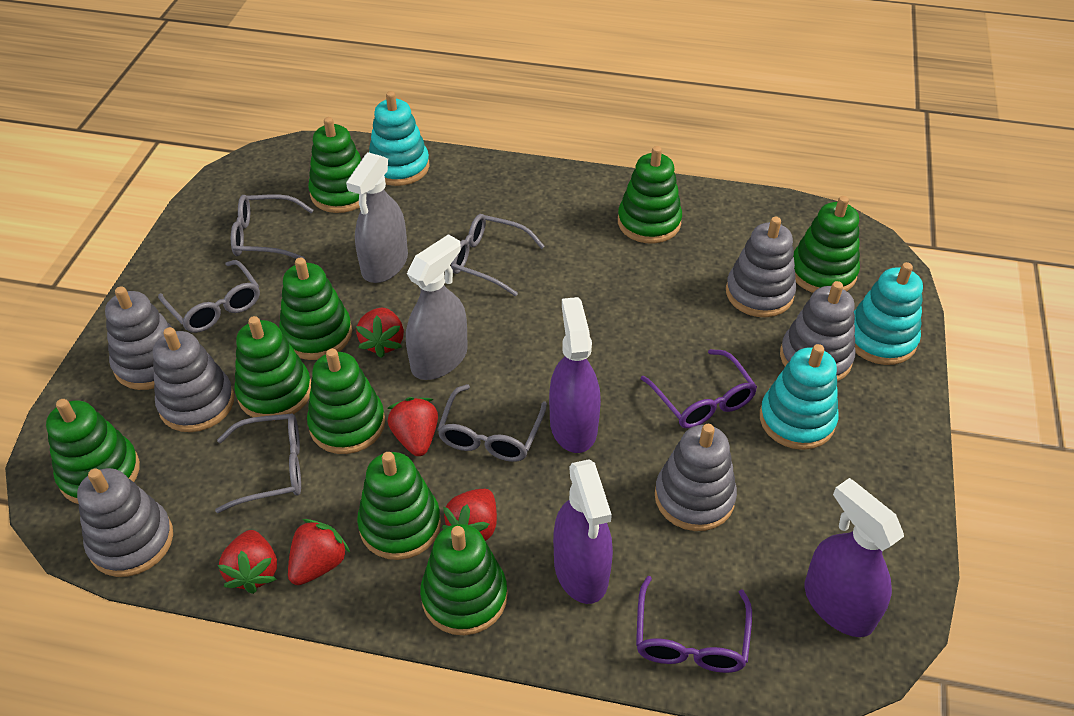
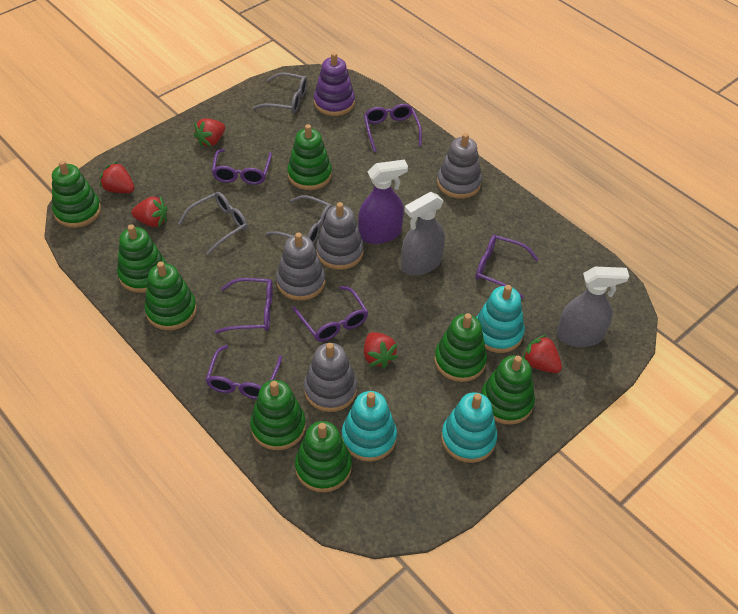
green stacking toy: [46,399,140,504] [234,316,311,421] [279,258,352,360] [307,349,385,454] [308,117,361,213] [357,452,441,560] [420,524,508,635] [618,146,682,244] [793,196,860,293] = 9 -> [52,160,101,228] [117,224,166,293] [145,262,197,330] [250,380,306,450] [287,124,332,190] [295,421,352,492] [434,313,487,382] [481,355,535,425] = 8
grey glasses: [158,260,260,333] [215,414,301,513] [231,194,313,259] [437,384,547,462] [451,214,544,296] = 5 -> [178,192,248,255] [253,72,307,113] [266,195,333,244] = 3
grey stacking toy: [77,468,173,577] [105,286,172,390] [153,327,234,432] [655,424,737,531] [726,217,796,317] [780,281,855,382] = 6 -> [276,232,325,301] [304,343,357,412] [316,202,364,270] [437,133,482,199] = 4
purple glasses: [636,576,752,673] [641,349,757,428] = 2 -> [206,345,282,399] [212,149,272,185] [215,278,273,334] [292,286,368,342] [364,104,422,152] [476,235,539,298] = 6
purple spray bottle: [549,297,601,453] [553,459,613,604] [805,478,904,637] = 3 -> [358,159,408,244] = 1
purple stacking toy: none = 0 -> [314,52,355,116] = 1

